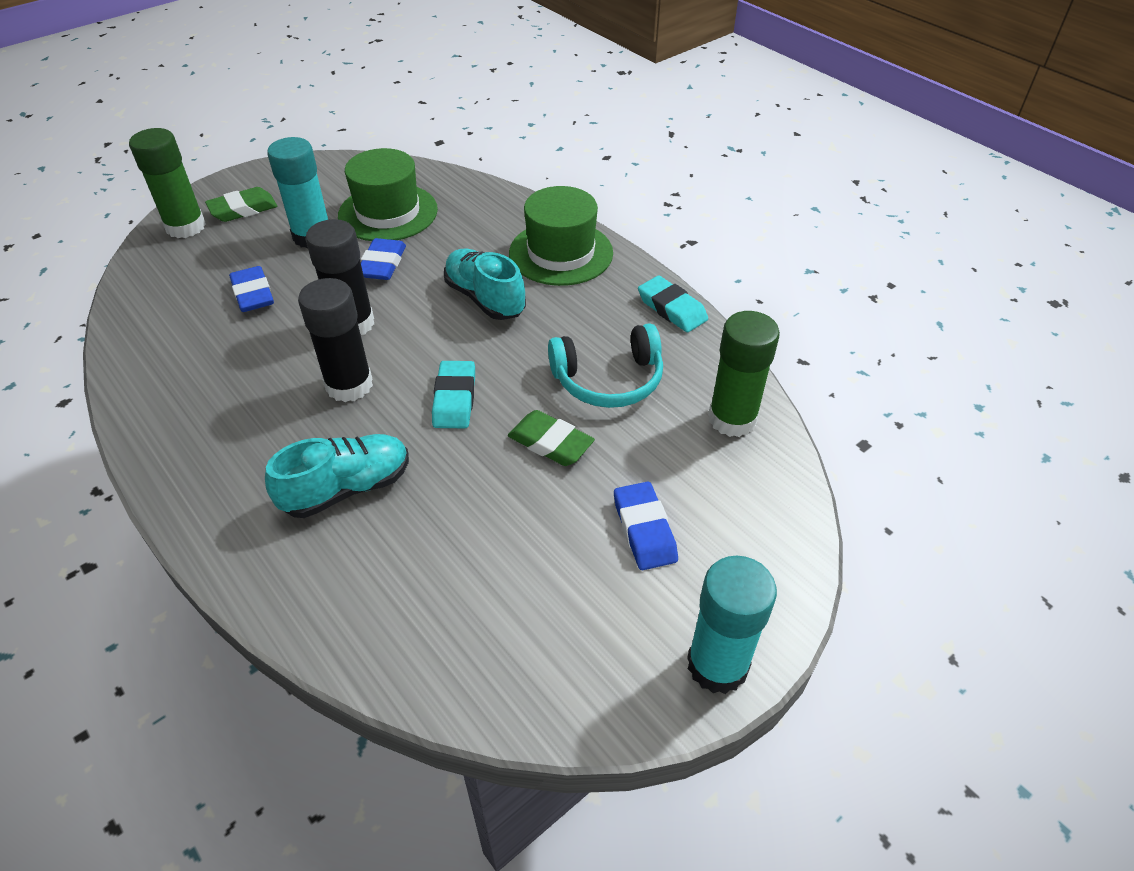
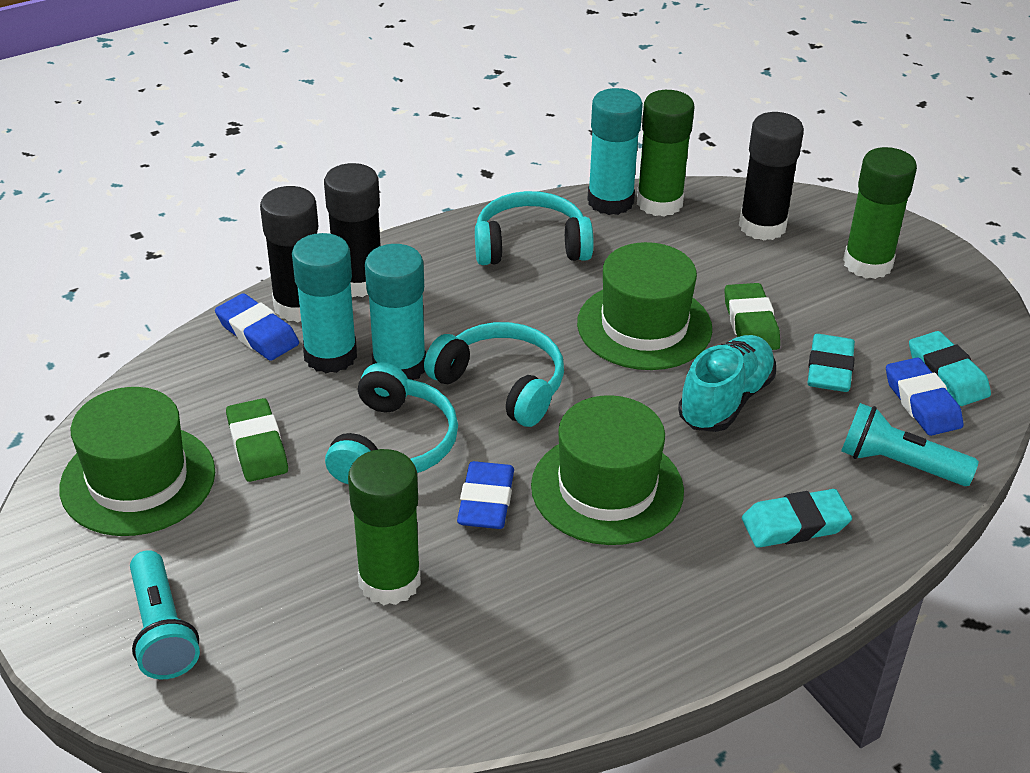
black glue stick: [298,278,373,402] [305,219,374,335] = 2 -> [260,186,318,322] [324,163,381,297] [739,112,804,240] = 3
green glue stick: [129,128,206,238] [708,311,780,437] = 2 -> [348,449,421,605] [637,90,694,216] [843,147,917,279] = 3
green hat: [338,148,438,241] [509,186,613,286] = 2 -> [59,387,215,536] [531,395,684,545] [577,242,712,370] = 3
turquoise eraser: [432,361,475,428] [638,275,708,332] = 2 -> [742,489,852,548] [808,334,855,392] [909,331,991,406] = 3
turquoise flashlight: none = 0 -> [130,550,200,679] [841,403,979,486] = 2
turquoise glue stick: [267,137,328,248] [687,556,777,694] = 2 -> [292,233,357,373] [365,244,426,380] [587,88,643,215] = 3
turquoise headphones: [548,323,663,408] = 1 -> [325,363,458,484] [424,322,564,427] [475,191,593,265] = 3
turquoise shoe: [265,434,409,518] [444,249,526,320] = 2 -> [678,335,776,432] = 1

